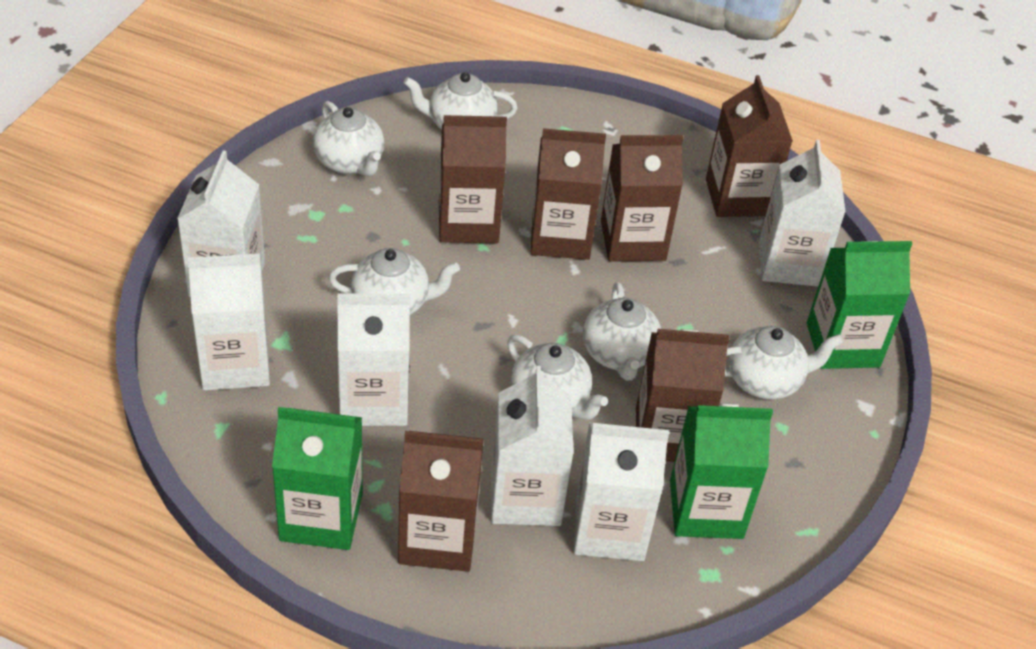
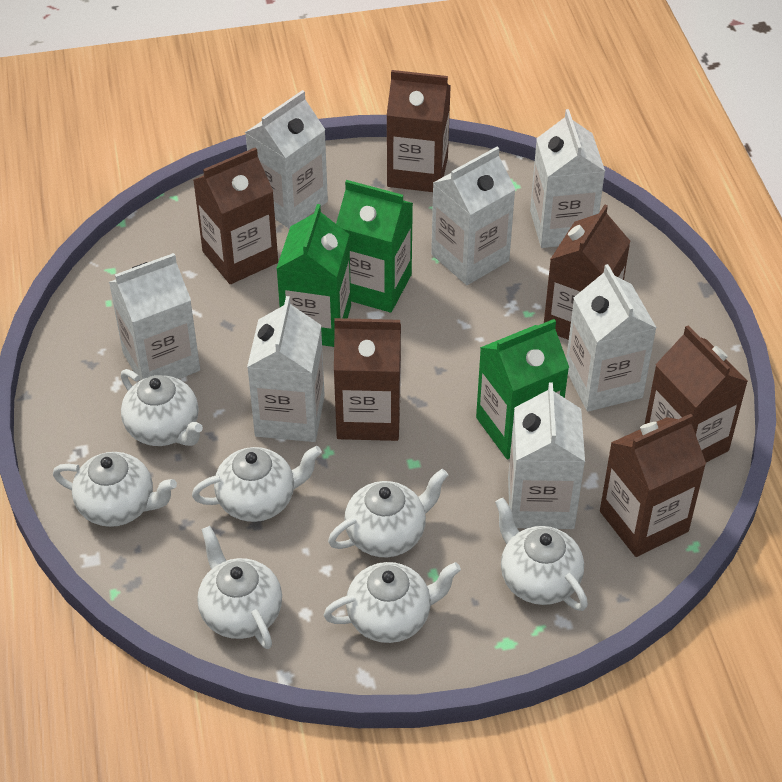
white carton: [177,151,265,297] [188,254,270,391] [337,293,410,426] [491,366,574,526] [574,423,669,561] [759,140,846,287] = 6 -> [109,253,200,381] [245,90,328,229] [247,296,325,442] [431,147,516,285] [508,382,585,529] [530,109,605,248] [566,264,657,412] = 7
white teapot: [313,101,384,177] [329,248,460,316] [404,72,518,130] [507,334,608,420] [583,282,661,380] [725,326,843,400] = 6 -> [53,452,177,527] [121,369,203,446] [192,446,322,522] [197,526,282,649] [324,562,461,643] [328,469,448,557] [495,498,588,611] = 7

